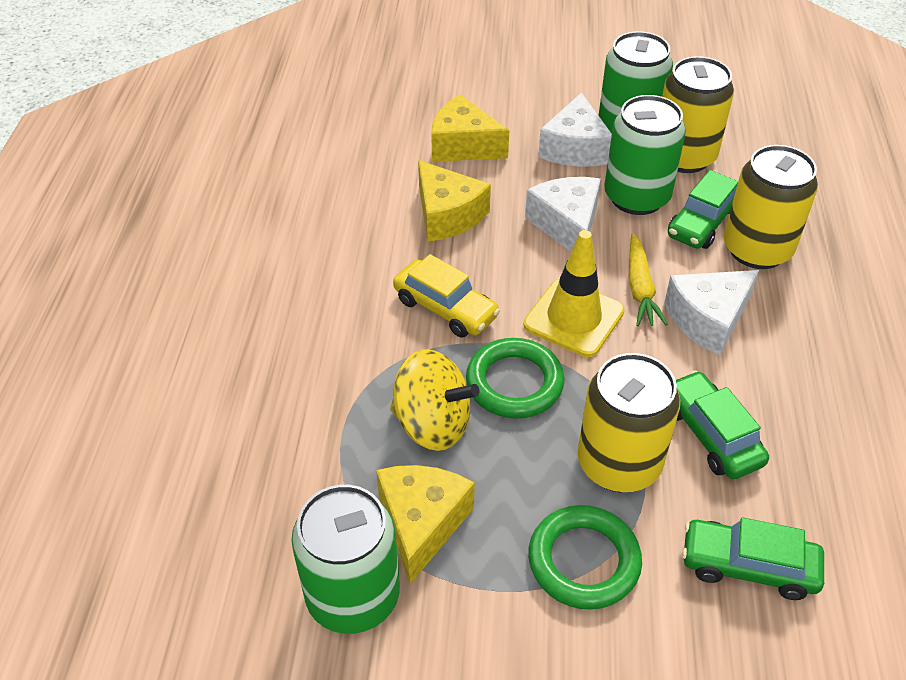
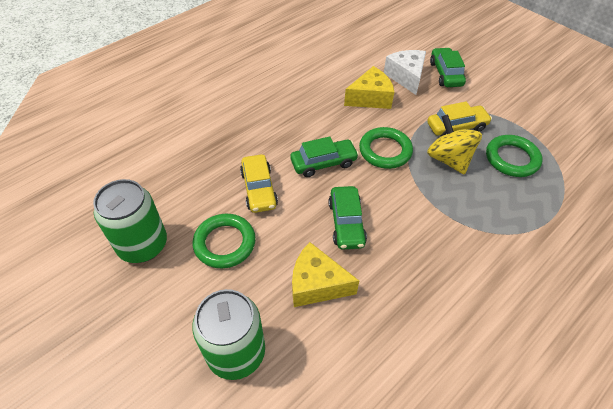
green can: [291,485,400,634] [599,31,673,133] [604,95,686,215] = 3 -> [93,179,167,263] [192,289,265,380] = 2
green ring: [466,338,564,419] [528,505,642,610] = 2 -> [193,214,256,268] [359,127,413,169] [486,135,543,177] = 3
white cheese: [525,177,601,252] [538,92,612,167] [664,270,759,355] = 3 -> [384,50,426,95] = 1
yellow can: [578,353,680,492] [662,56,734,173] [724,145,818,269] = 3 -> none = 0
yellow car: [393,254,500,338] = 1 -> [240,154,278,213] [427,102,492,136] = 2
yellow carrot: [628,233,668,326] = 1 -> none = 0
yellow cheese: [376,465,475,584] [418,160,491,242] [431,94,509,162] = 3 -> [292,242,359,307] [344,66,394,109] = 2
yellow traffic cone: [524,230,625,357] = 1 -> none = 0

